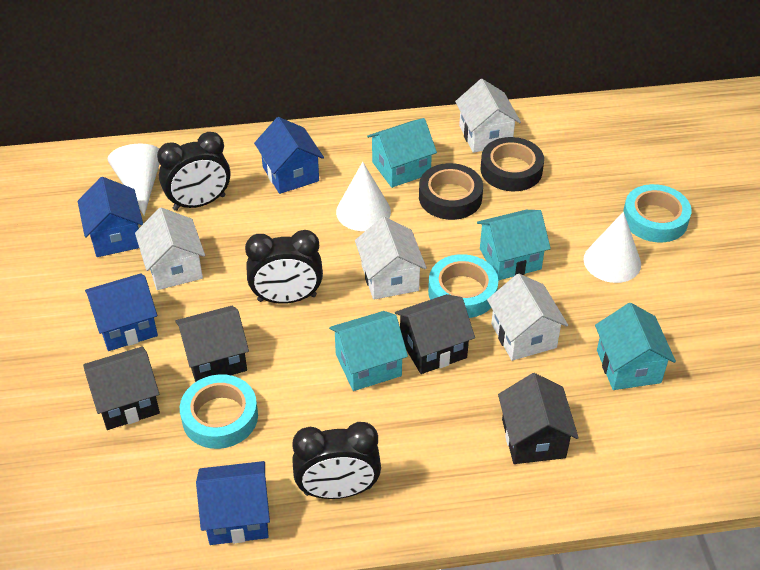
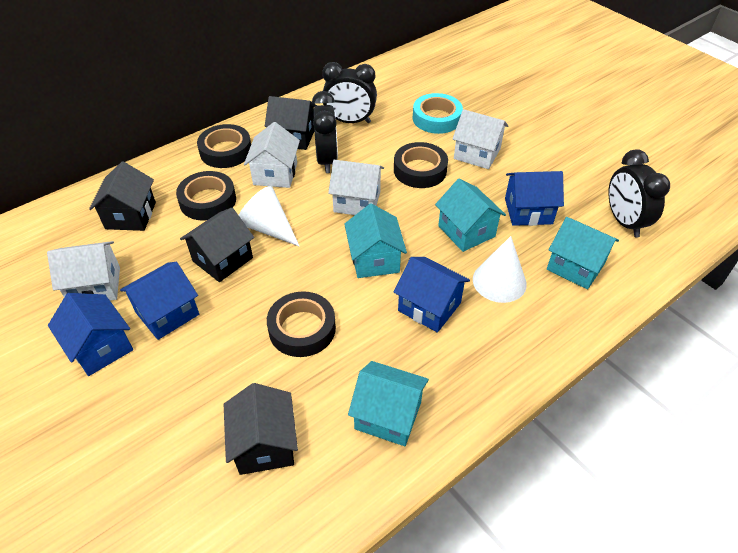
black tape: [419,163,483,220] [480,137,544,191] = 2 -> [176,171,236,221] [197,124,251,168] [267,291,336,357] [394,142,448,188] = 4
turquoise tape: [180,374,258,449] [428,254,498,318] [623,184,692,242] = 3 -> [413,93,463,134] = 1
white cone: [108,144,160,216] [336,162,391,231] [584,212,641,283] = 3 -> [239,186,300,247] [473,236,527,303] = 2

